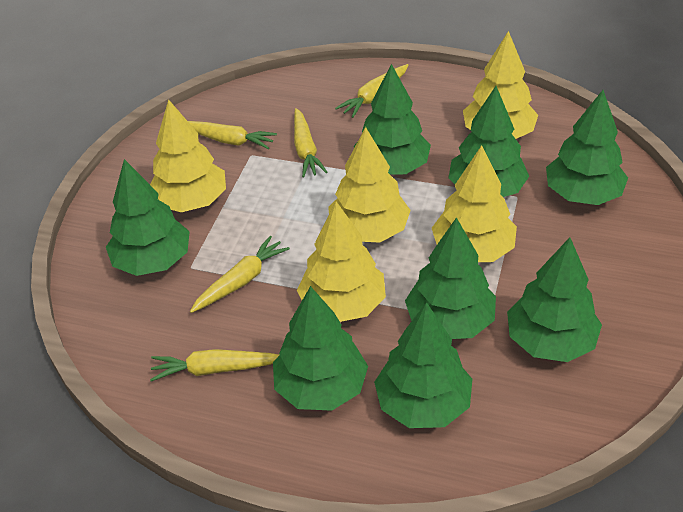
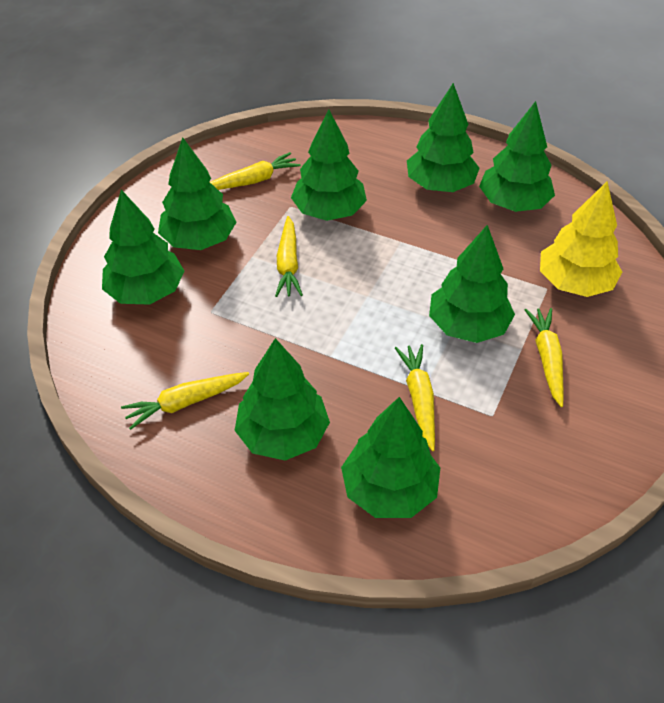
yellow tree: [150,99,226,212] [297,202,386,322] [328,127,411,243] [432,145,517,262] [463,31,538,139] = 5 -> [540,181,622,297] = 1

